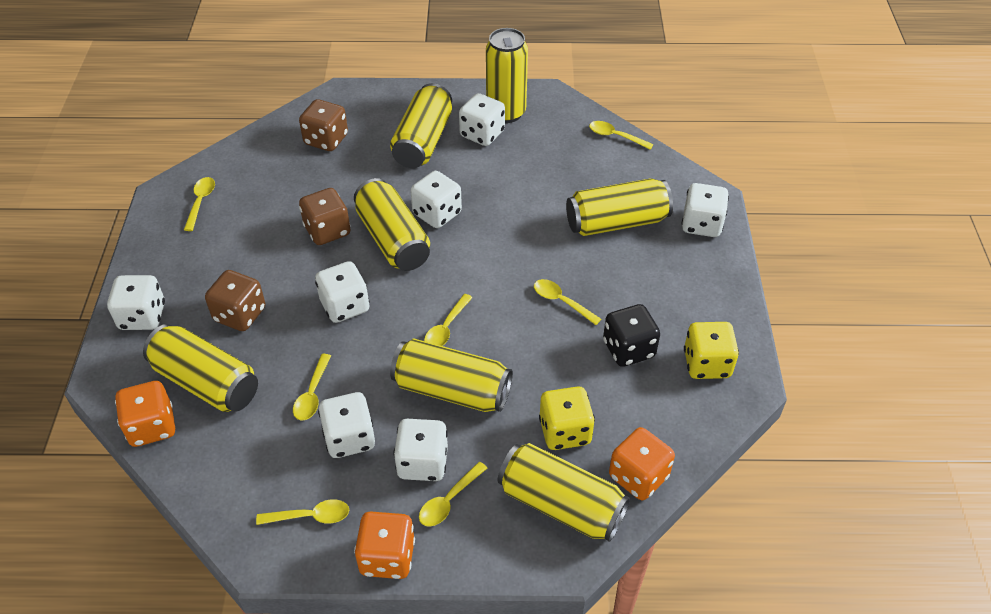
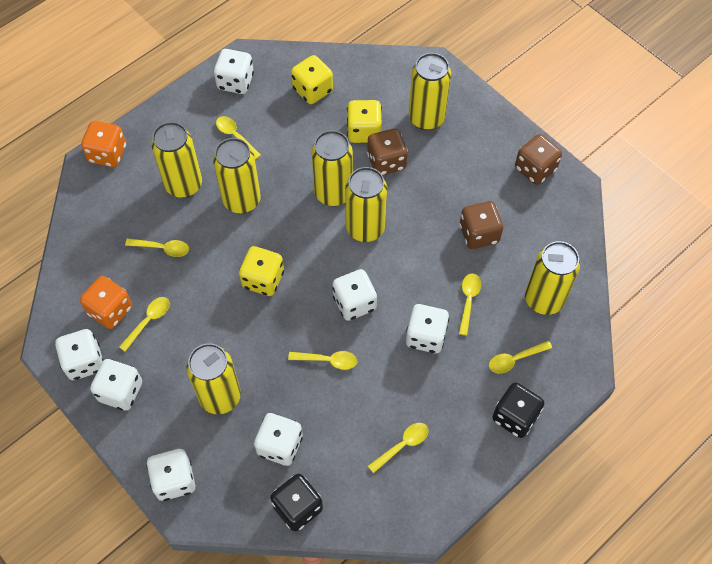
black dice: [603,304,660,367] = 1 -> [270,474,323,531] [492,383,544,438] = 2
orange dice: [115,381,175,447] [354,511,415,579] [609,427,675,500] = 3 -> [80,276,132,329] [81,121,126,167] = 2
yellow dice: [539,386,595,450] [684,322,739,379] = 2 -> [239,246,284,296] [291,55,333,104] [347,100,382,143] = 3

